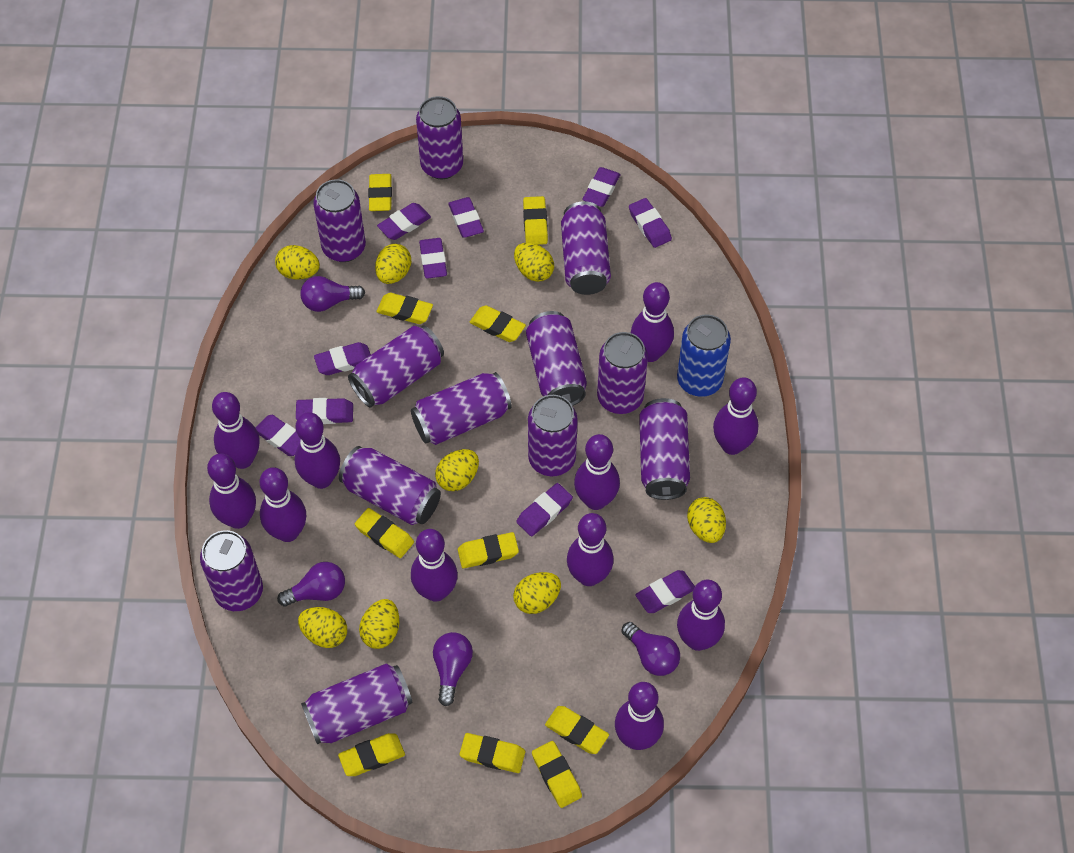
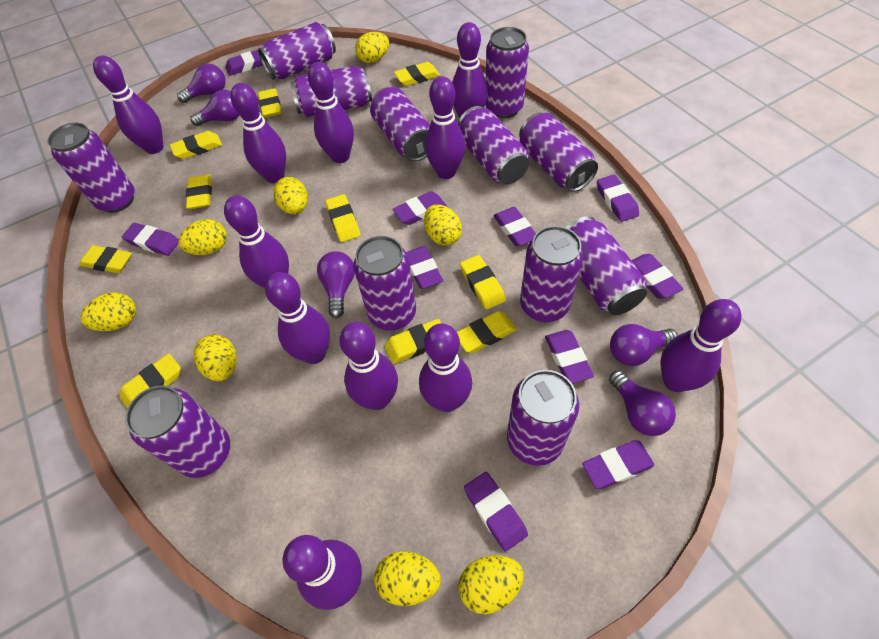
blue can: [677,315,731,397] = 1 -> none = 0
purple light bulb: [277,562,345,607] [300,276,365,312] [433,632,473,706] [622,622,680,676] = 4 -> [177,64,226,103] [190,90,239,126] [317,251,355,318] [609,370,676,436] [610,324,678,366] = 5

